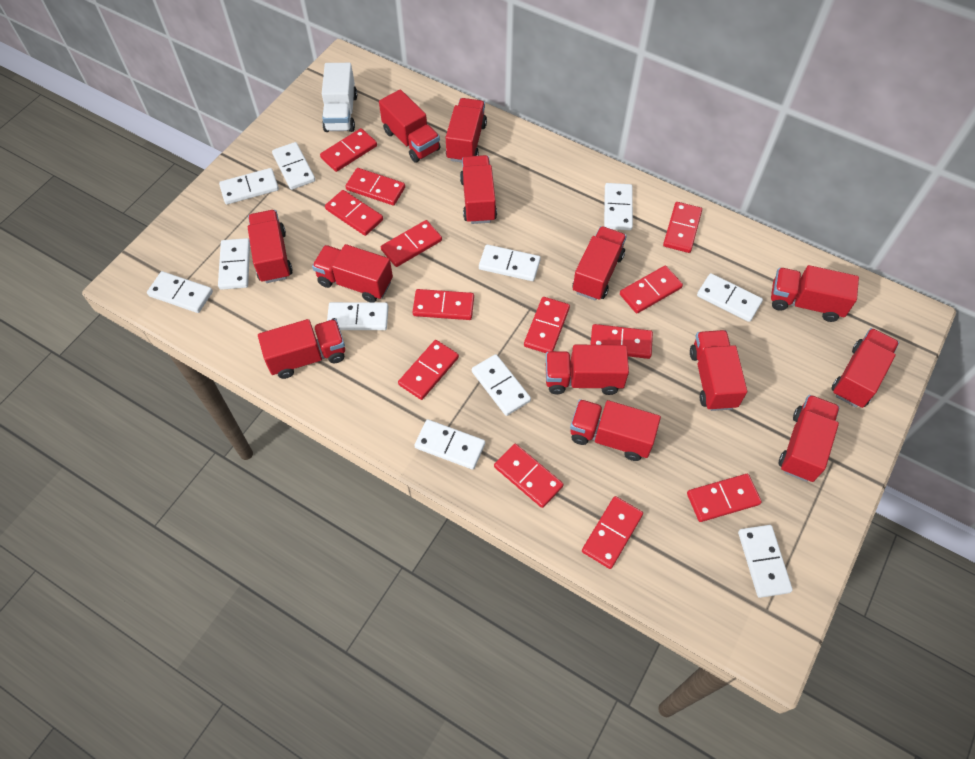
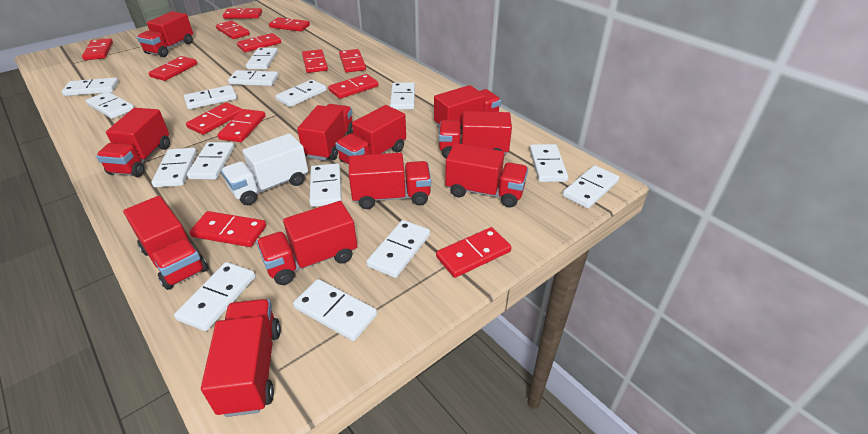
red truck: [248,210,293,283] [258,319,345,379] [312,244,393,302] [379,89,440,163] [445,98,487,163] [460,155,497,224] [546,345,629,395] [570,399,661,461] [573,226,627,301] [690,330,747,411] [771,265,859,322] [779,395,840,482] [832,328,899,408] = 13 -> [96,108,170,177] [123,196,208,290] [137,11,193,57] [201,299,281,417] [256,201,357,285] [297,104,353,161] [335,105,406,165] [349,153,431,209] [434,85,501,134] [439,111,512,158] [445,143,528,207] = 11
white domino: [147,271,213,313] [218,238,250,290] [219,168,279,204] [272,142,315,190] [327,302,388,330] [414,419,485,470] [472,354,531,416] [479,244,541,281] [604,183,633,230] [697,273,763,322] [738,525,793,598] = 11 -> [62,78,119,96] [86,91,134,119] [151,148,197,187] [174,262,256,331] [184,85,237,109] [187,142,234,180] [228,70,279,86] [246,47,278,70] [275,79,327,107] [293,279,377,341] [309,163,342,207] [366,220,430,278] [390,82,415,110] [529,144,568,182] [563,165,619,208] = 15

